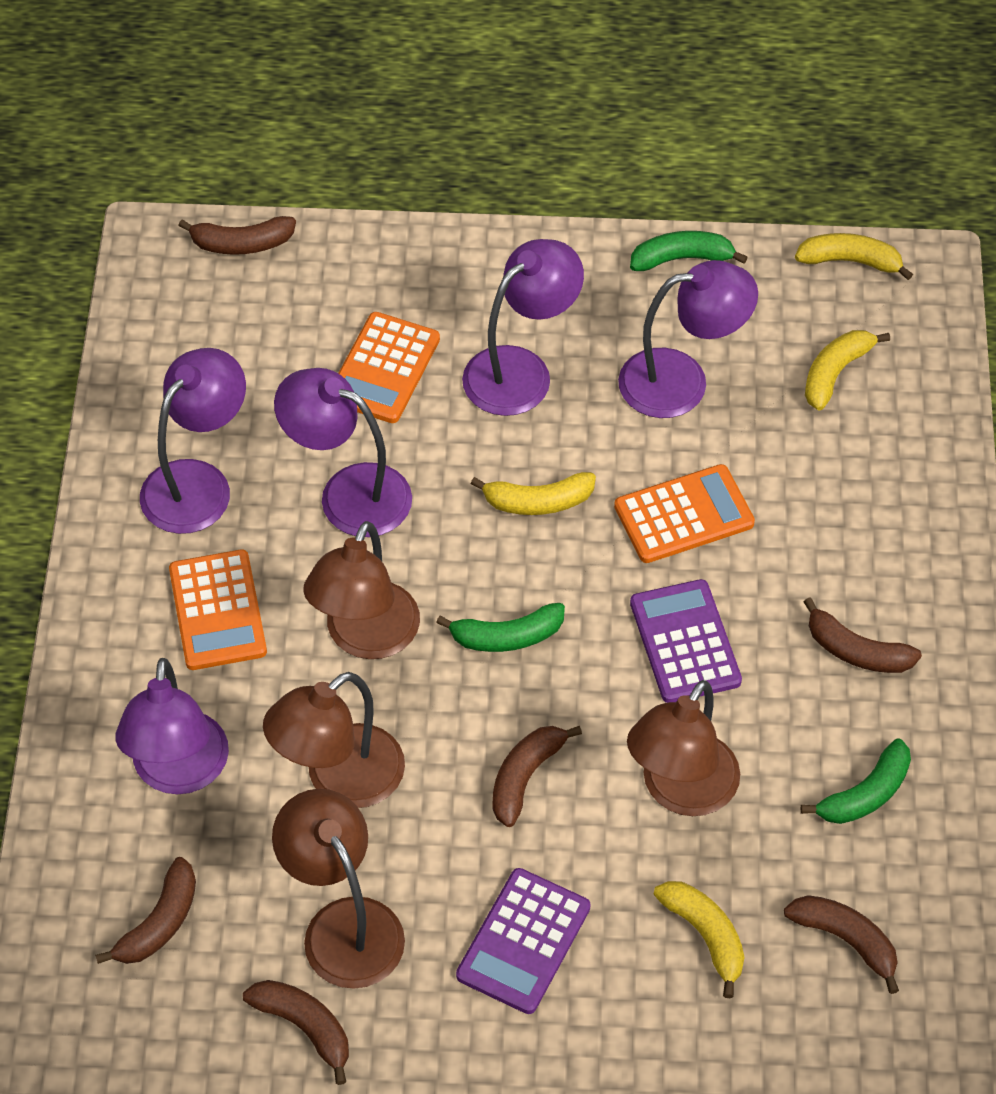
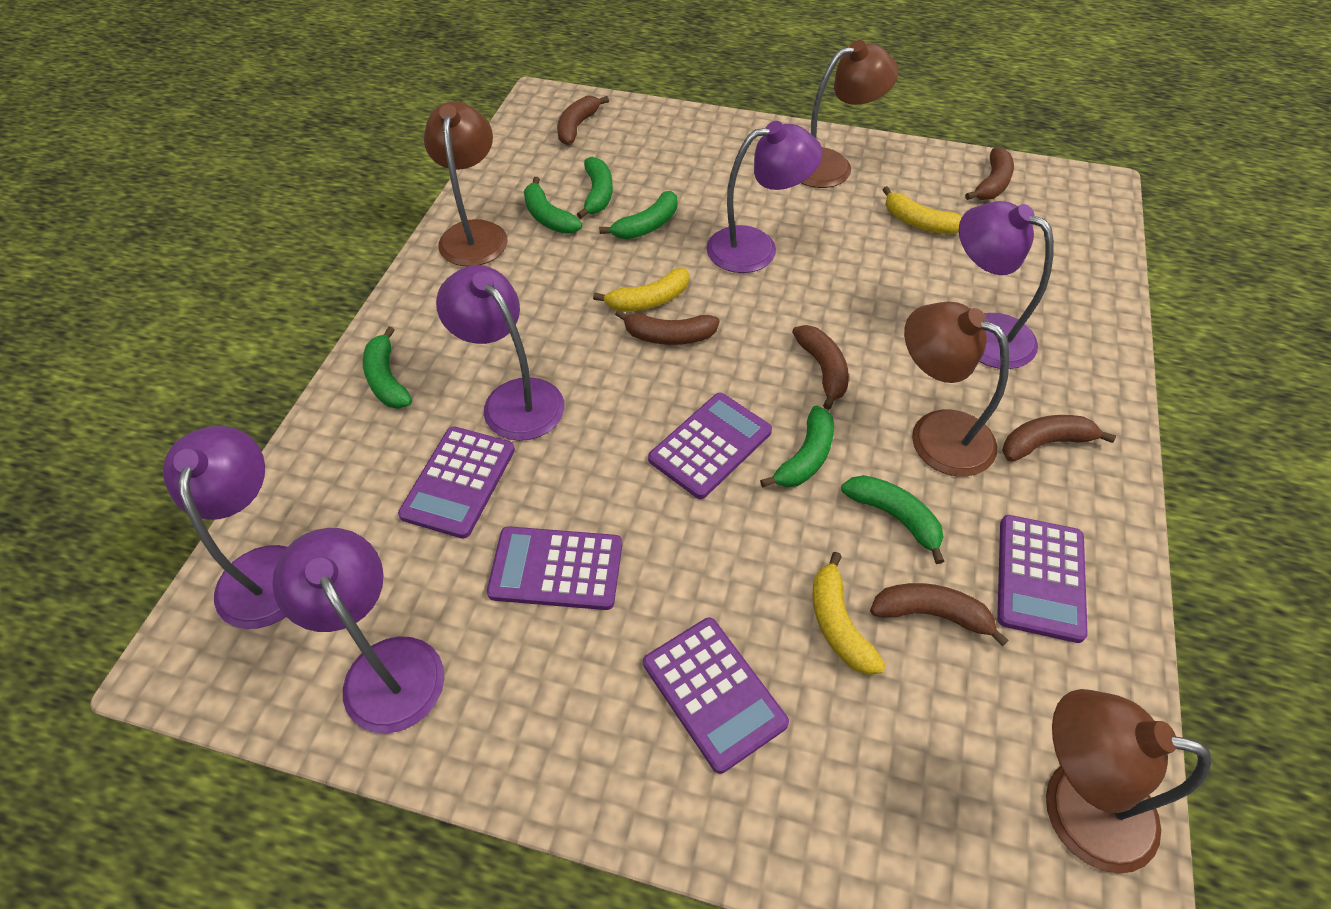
green banana: [436,603,565,652] [630,231,748,271] [801,739,911,824] = 3 -> [363,327,412,409] [524,177,582,234] [577,157,613,219] [599,191,677,239] [760,405,834,488] [841,475,944,564] = 6
orange calculator: [169,550,267,670] [338,312,440,423] [614,464,755,563] = 3 -> none = 0
purple calculator: [456,868,590,1014] [630,579,742,703] = 2 -> [398,426,515,539] [487,526,622,610] [643,617,789,774] [648,393,772,499] [997,515,1088,643] = 5
yellow banana: [471,472,596,515] [653,881,745,998] [795,233,913,280] [805,330,890,411] = 4 -> [593,268,689,312] [812,552,886,675] [882,186,962,234] = 3

